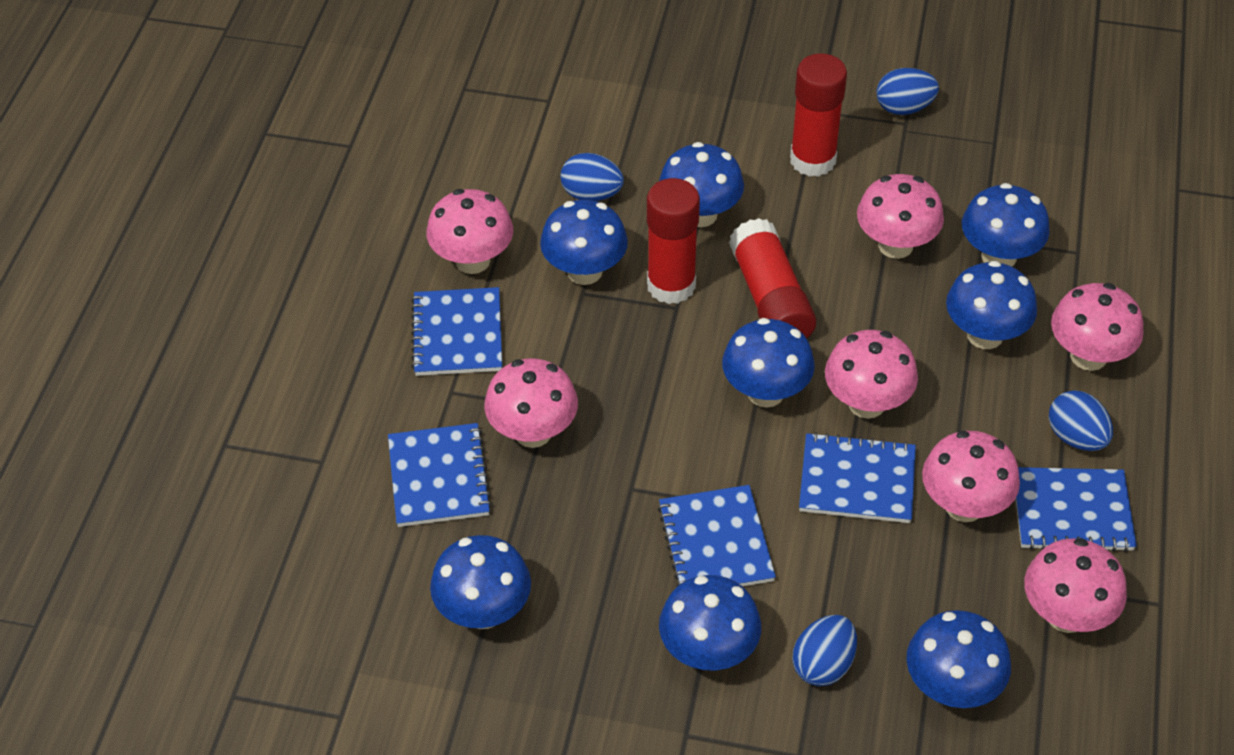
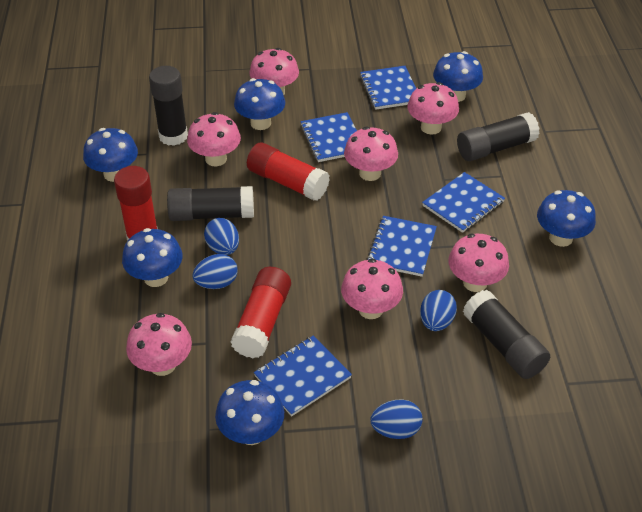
black glue stick: none = 0 -> [149,66,188,146] [167,186,254,221] [457,112,540,161] [463,290,550,379] = 4
blue mushroom: [430,535,531,629] [540,200,628,285] [659,142,744,227] [659,575,761,671] [722,318,815,408] [906,610,1011,708] [946,261,1037,349] [962,183,1050,266] = 8 -> [83,128,138,182] [122,228,183,287] [215,380,284,445] [234,78,285,130] [433,51,483,102] [537,190,596,247] = 6

